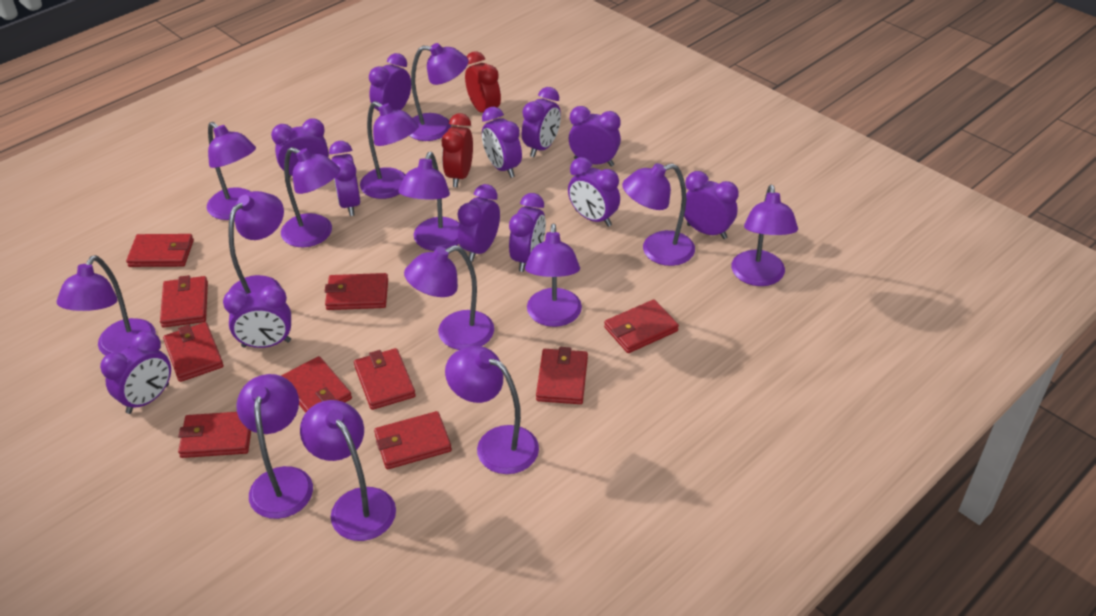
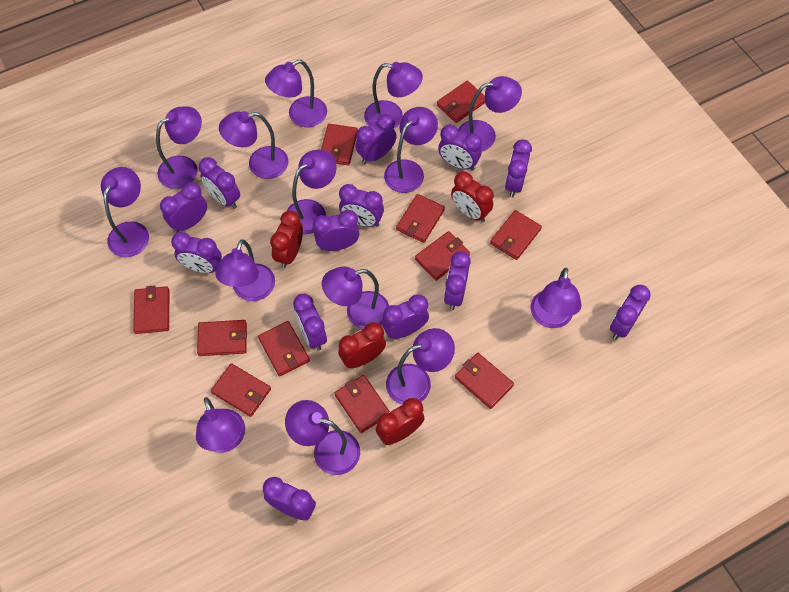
purple clock: [100,331,171,414] [223,285,291,348] [271,118,329,177] [329,141,360,216] [369,53,411,111] [457,184,500,261] [482,107,522,178] [509,193,546,272] [522,87,561,157] [568,157,620,227] [569,106,621,167] [684,171,738,239] = 12 -> [160,182,207,233] [171,232,222,273] [199,157,240,209] [263,477,316,521] [293,294,327,351] [313,210,359,251] [339,184,384,227] [355,114,397,164] [382,294,429,339] [438,124,482,171] [444,251,471,310] [505,139,532,198] [610,285,651,340] = 13
red clock: [442,113,473,187] [465,51,501,113] = 2 -> [270,210,303,268] [338,322,386,368] [376,398,425,445] [451,171,494,222] = 4
red wallet: [126,234,194,267] [160,275,208,328] [163,322,224,382] [178,412,251,458] [281,356,352,413] [324,273,388,310] [354,348,416,410] [374,411,452,469] [536,347,588,404] [604,299,679,353] = 10 -> [133,286,169,334] [197,320,247,356] [211,363,271,417] [258,321,310,376] [321,124,358,165] [335,375,390,433] [396,194,445,243] [415,231,470,281] [437,81,485,123] [455,353,514,409] [490,210,542,260] = 11

